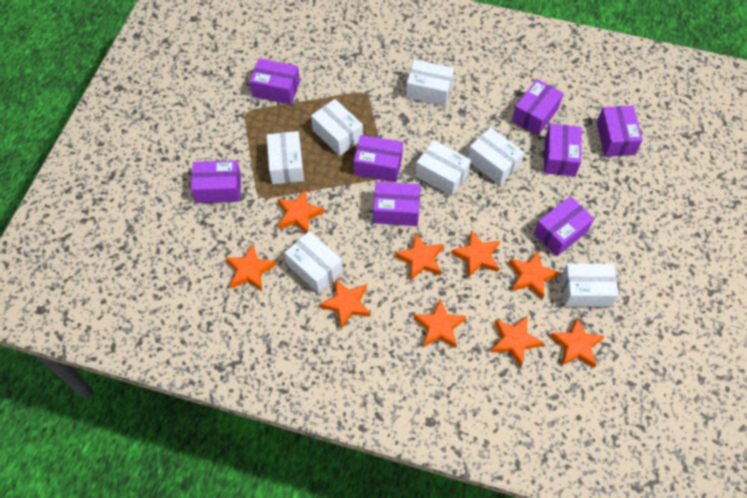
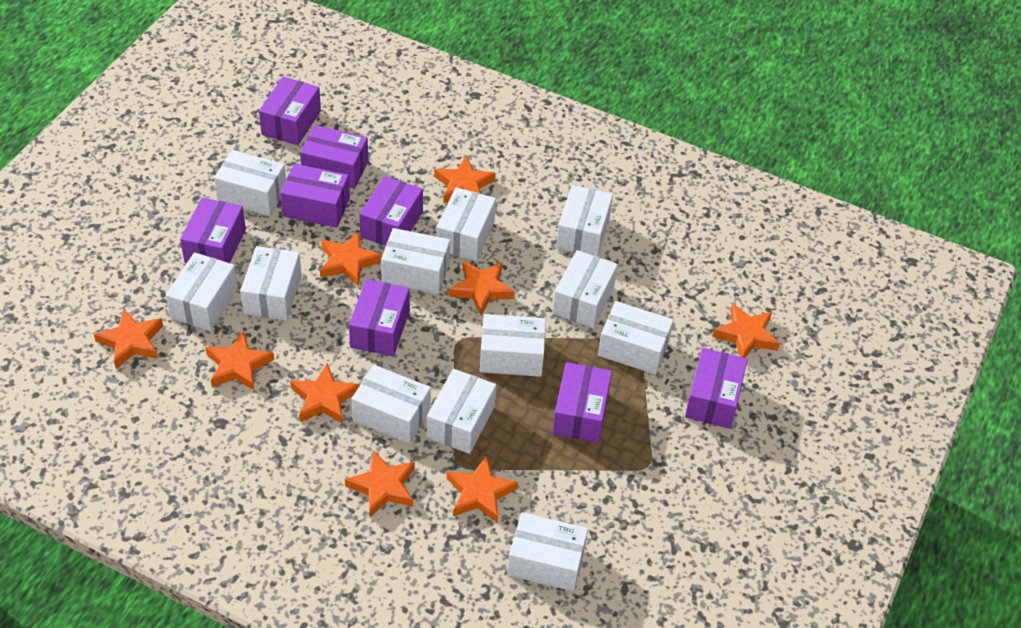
white box: [267,131,304,184] [285,231,343,293] [311,99,363,156] [406,60,454,106] [415,140,471,196] [468,127,524,185] [561,264,619,307] = 7 -> [166,252,238,331] [214,150,286,216] [240,246,302,321] [352,365,431,444] [381,228,450,294] [427,369,496,454] [436,187,496,261] [480,314,546,377] [507,512,588,591] [553,250,618,328] [556,185,613,257] [598,301,674,374] = 12

